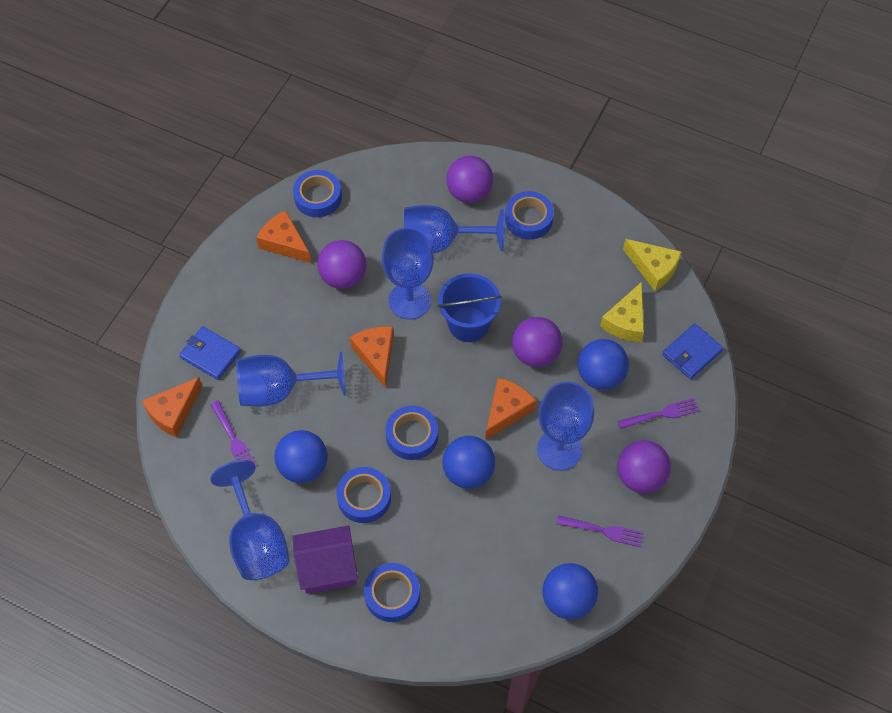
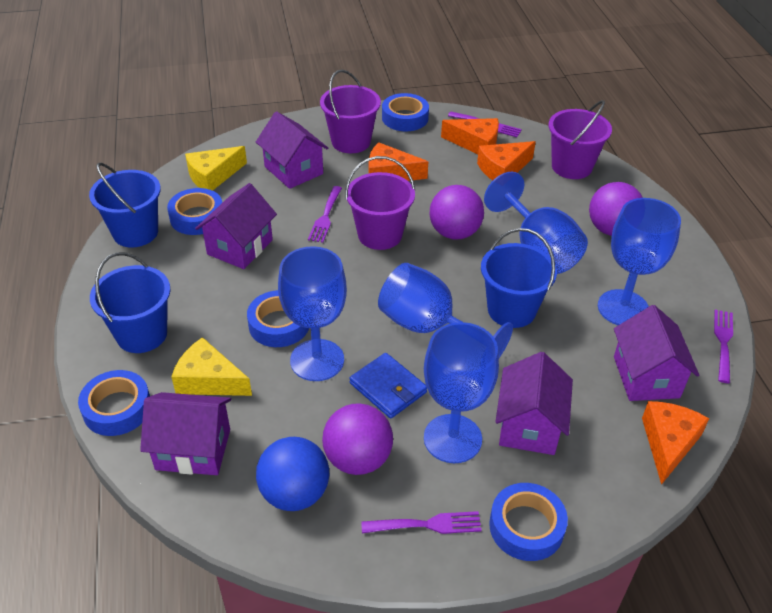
blue ball: [274,430,328,483] [442,436,495,489] [543,563,598,620] [578,339,629,390] = 4 -> [256,437,329,511] = 1
blue bucket: [437,273,502,342] = 1 -> [89,162,161,247] [90,252,171,353] [481,228,557,328] = 3
blue wallet: [179,326,241,380] [662,323,723,379] = 2 -> [350,353,427,419] = 1
purple ball: [317,240,366,289] [446,156,493,203] [512,317,563,367] [617,440,671,493] = 4 -> [322,403,393,475] [430,185,484,239] [589,182,643,236] = 3
purple bucket: none = 0 -> [320,70,381,153] [345,156,415,250] [549,100,612,179] = 3
purple fork: [210,400,256,467] [556,515,644,547] [618,398,699,429] = 3 -> [308,186,342,243] [361,511,482,534] [448,112,522,137] [714,310,733,383] = 4
purple house: [293,525,358,594] = 1 -> [140,392,231,475] [195,183,277,269] [256,111,328,189] [495,352,573,455] [614,305,699,401] = 5

